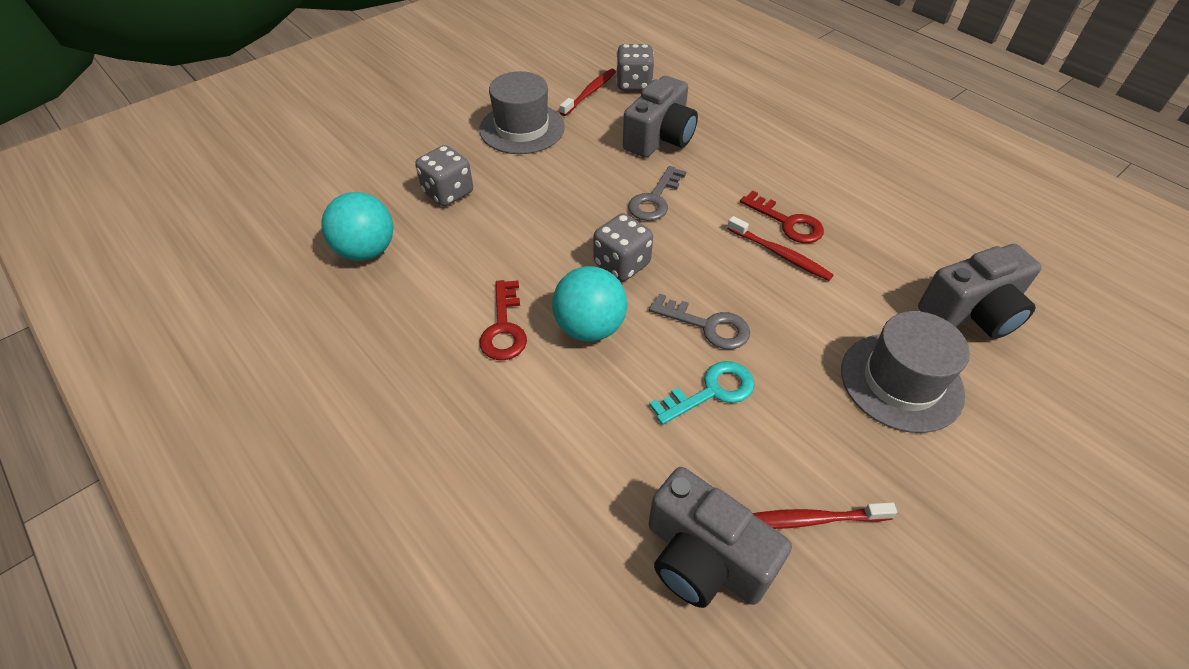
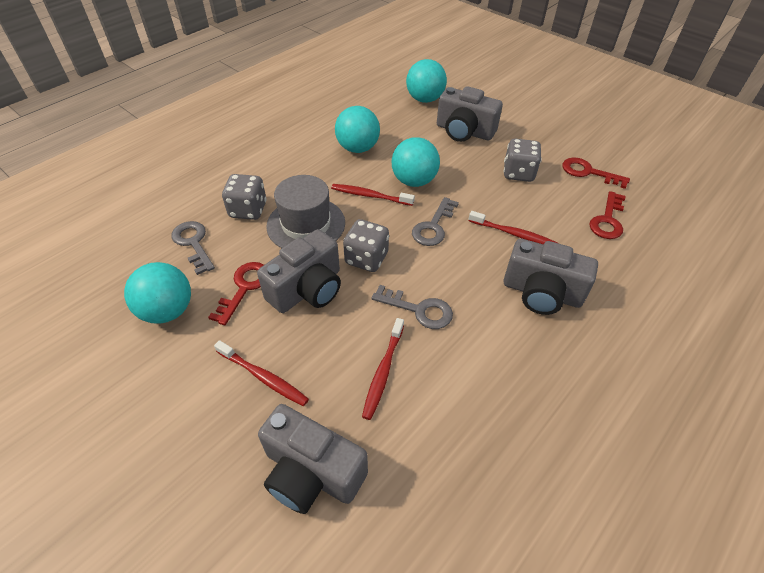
grey camera: [623,76,698,158] [649,467,792,608] [918,244,1042,339] = 3 -> [257,229,341,313] [258,404,368,514] [437,86,503,142] [504,239,598,315] = 4
grey hat: [479,71,565,154] [841,311,970,433] = 2 -> [266,175,345,248] = 1
grey key: [628,166,686,221] [649,294,750,349] = 2 -> [172,221,215,275] [372,285,453,329] [412,197,459,246] = 3
red key: [480,280,527,360] [740,191,824,243] = 2 -> [208,262,264,325] [563,157,630,189] [589,191,626,239] = 3
red toothbrush: [560,69,616,116] [727,216,834,281] [752,502,897,529] = 3 -> [214,340,309,406] [331,184,415,206] [362,318,404,420] [469,211,558,244] = 4
turquoise ball: [321,192,394,261] [552,266,627,342] = 2 -> [124,262,191,324] [335,106,380,153] [392,137,440,187] [406,59,447,103] = 4
turquoise key: [649,361,755,425] = 1 -> none = 0

